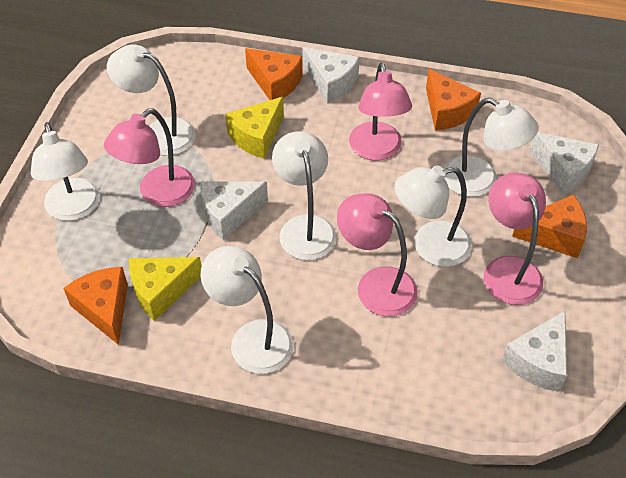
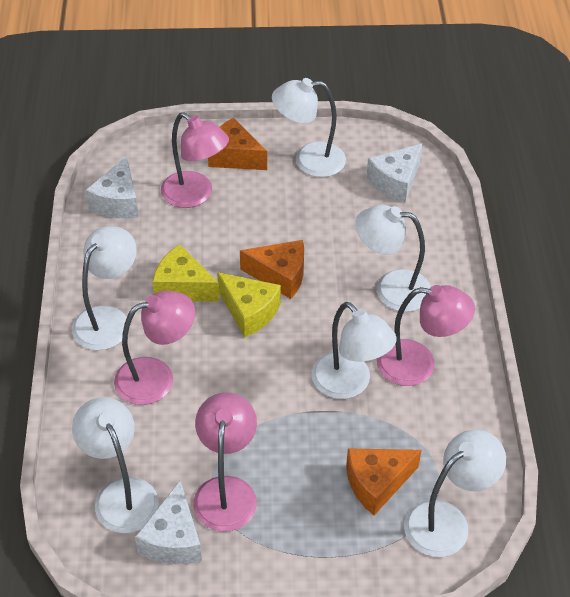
orange cheese: [63,267,128,345] [245,48,303,100] [426,69,481,131] [512,195,587,258] = 4 -> [208,118,267,170] [240,240,304,299] [346,448,422,515] = 3
white cheese: [201,181,268,240] [302,47,359,104] [502,311,567,392] [529,132,599,194] = 4 -> [85,156,139,218] [135,481,202,564] [366,144,422,203] = 3

